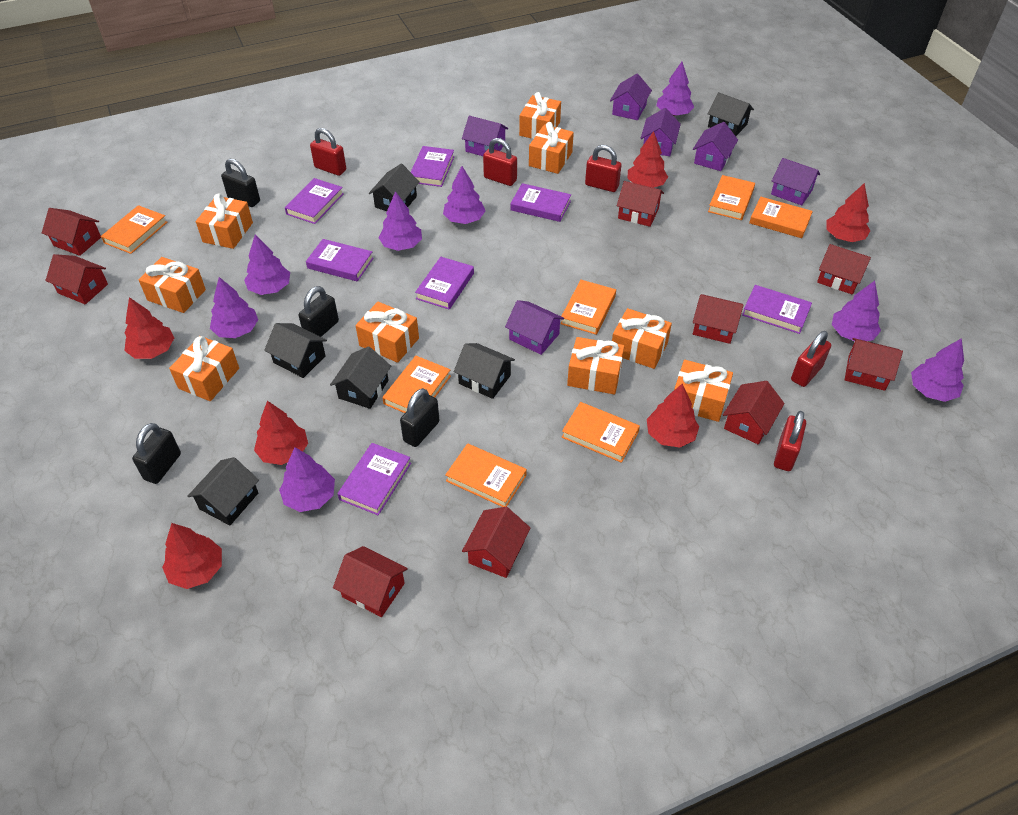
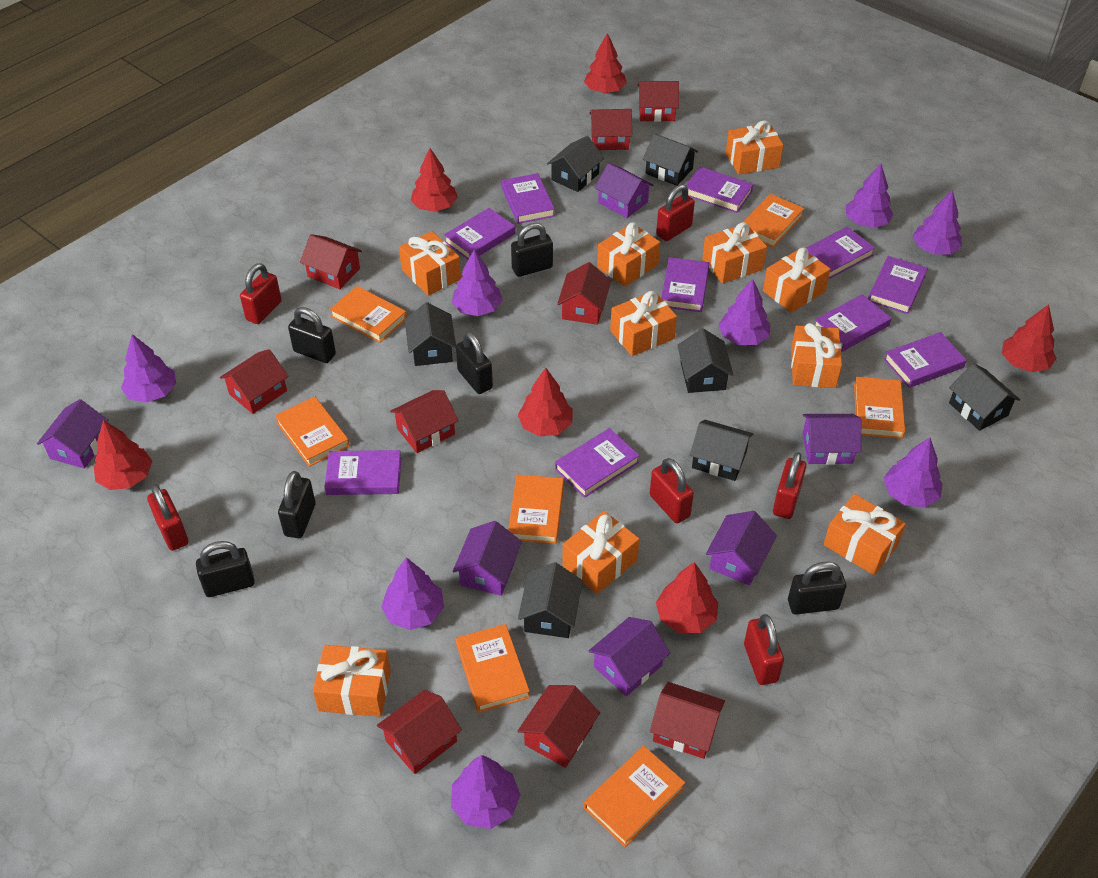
black house: [187,457,259,526] [264,323,327,378] [330,346,391,409] [369,163,419,211] [454,343,515,399] [707,92,754,136] = 6 -> [405,302,456,366] [518,562,583,638] [547,136,604,192] [643,133,698,186] [677,328,734,393] [690,420,753,481] [949,363,1020,431] = 7
black padlock: [132,423,181,484] [221,159,260,207] [298,286,339,337] [400,388,440,447] = 4 -> [196,541,255,597] [278,471,316,538] [288,307,336,363] [456,332,493,394] [511,223,553,277] [788,562,846,615] = 6
orange gift: [139,257,206,313] [169,336,239,401] [196,193,253,249] [356,302,419,363] [519,92,561,139] [529,122,574,174] [567,337,624,394] [612,308,672,369] [674,360,733,422] = 9 -> [313,645,391,717] [399,231,461,296] [562,511,639,594] [597,222,660,287] [610,291,677,356] [702,222,767,284] [726,120,783,175] [763,248,831,313] [791,323,842,388] [824,494,906,575] = 10
purple book: [285,178,344,224] [306,239,373,282] [337,443,411,515] [411,146,454,187] [415,257,474,310] [510,183,571,222] [742,285,812,334] = 7 -> [324,450,401,495] [444,208,516,259] [501,173,555,224] [555,428,640,498] [661,257,709,312] [686,167,753,213] [806,227,875,279] [815,294,892,352] [868,256,928,314] [884,332,967,388] = 10
red padlock: [310,128,346,176] [483,138,517,186] [585,145,621,192] [774,411,806,471] [791,331,831,387] = 5 -> [147,484,189,551] [240,263,282,324] [650,458,694,523] [656,184,695,241] [744,614,784,685] [773,452,806,519] = 6

